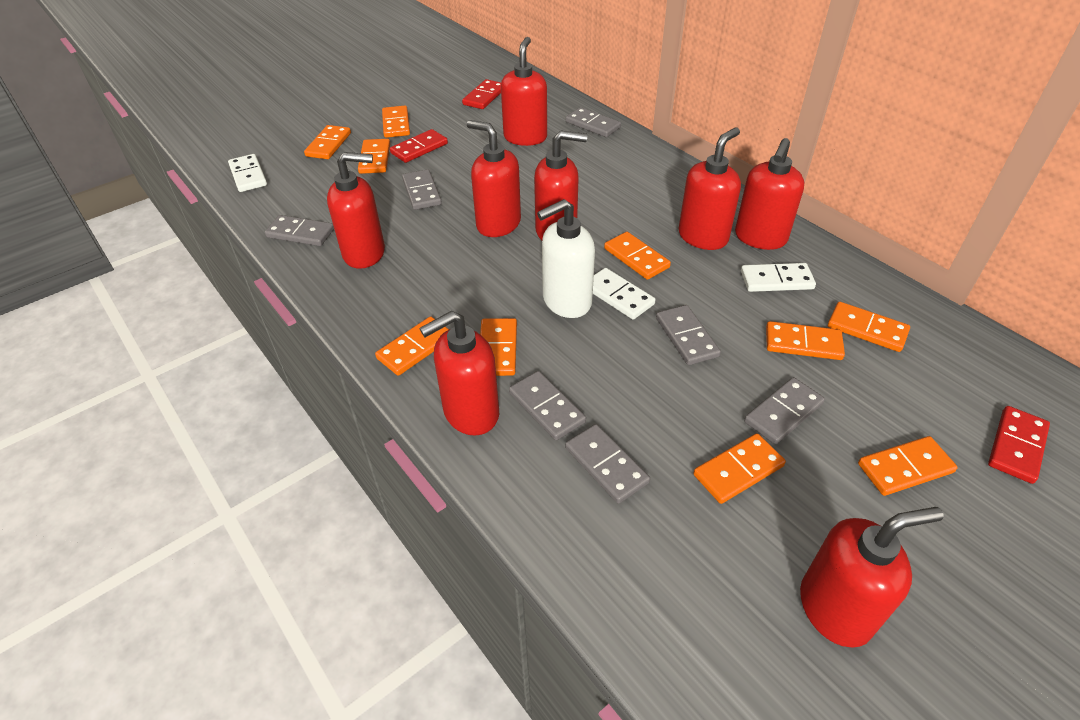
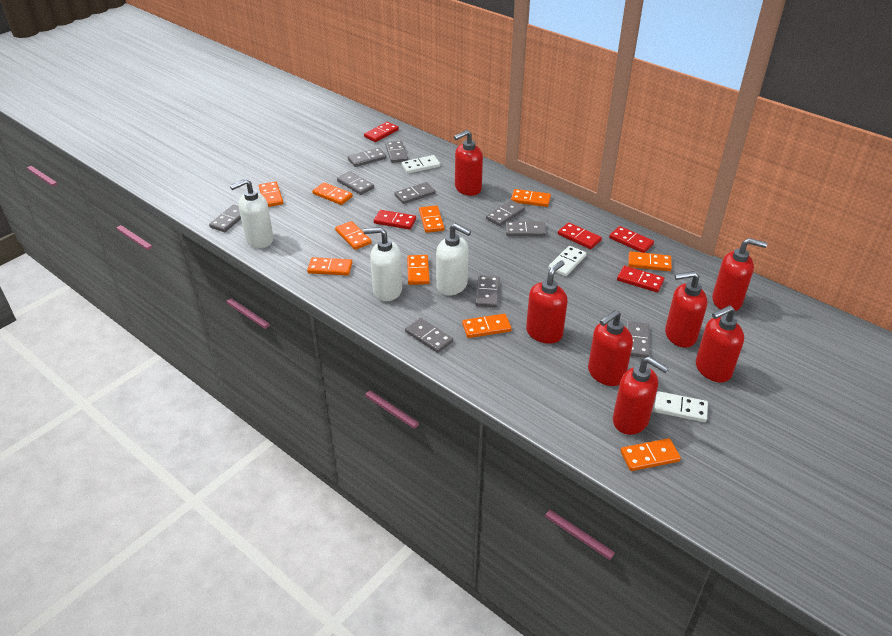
grey domino: [265,215,334,246] [402,169,442,210] [509,371,586,440] [565,424,650,504] [566,107,621,137] [656,305,721,365] [744,377,825,444] = 7 -> [209,205,241,232] [337,171,374,195] [348,148,387,167] [385,140,408,163] [394,182,435,204] [405,318,453,353] [475,275,500,308] [486,200,525,226] [505,221,546,236] [626,321,650,358] = 10
red domino: [390,129,448,163] [462,79,501,109] [988,406,1050,484] = 3 -> [364,122,399,142] [374,210,416,230] [558,222,602,249] [609,226,654,253] [617,266,664,292] = 5
red soap dispenser: [327,152,385,269] [419,311,499,436] [467,120,521,237] [501,37,547,146] [534,131,587,240] [678,128,741,250] [735,138,804,250] [800,507,944,647] = 8 -> [454,130,483,196] [526,261,568,344] [588,310,633,386] [613,356,669,435] [665,271,707,348] [696,305,744,382] [712,238,767,311] = 7
white soap dispenser: [537,199,595,318] = 1 -> [230,179,274,248] [363,227,402,301] [436,223,471,296] = 3

